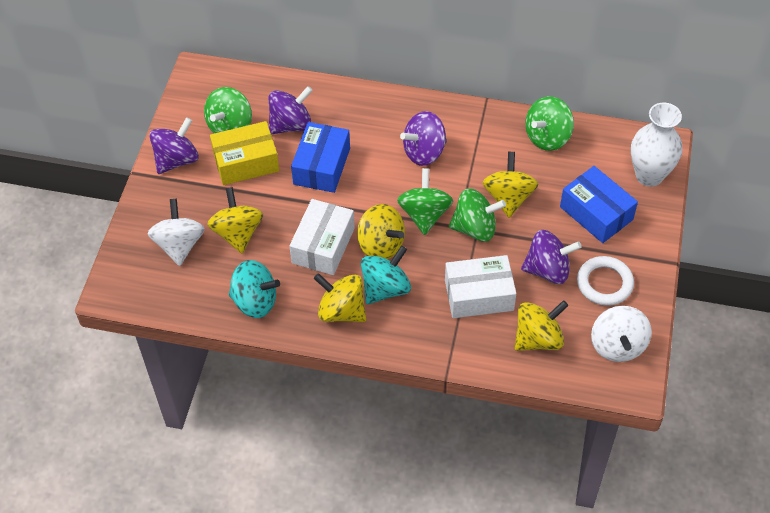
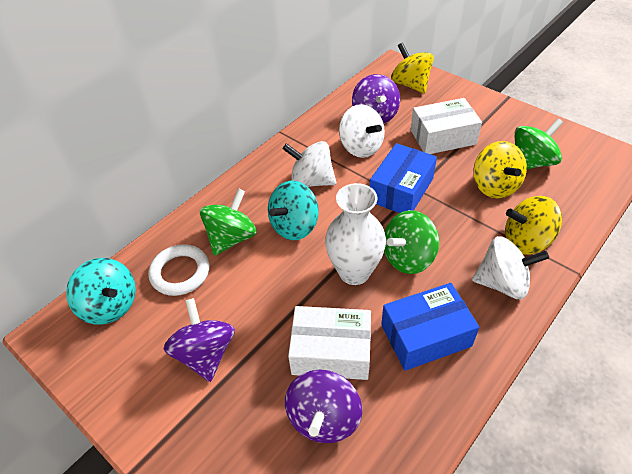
green spinning top: [204,87,252,133] [397,168,453,235] [449,188,506,242] [525,96,574,151] = 4 -> [200,188,257,256] [384,210,439,274] [515,118,563,169] = 3
purple spinning top: [149,117,199,174] [269,86,313,134] [400,111,447,166] [521,230,582,284] = 4 -> [163,298,235,382] [285,370,362,443] [352,74,400,124] = 3
white spinning top: [147,199,205,266] [591,306,652,362] = 2 -> [282,141,336,187] [339,104,385,158] [472,236,549,299] = 3
yellow box: [210,121,279,185] = 1 -> none = 0
yellow spinning top: [207,187,263,254] [314,273,366,322] [357,204,405,259] [482,152,538,218] [515,300,568,351] = 5 -> [391,42,434,94] [473,141,527,199] [505,196,562,255] = 3

